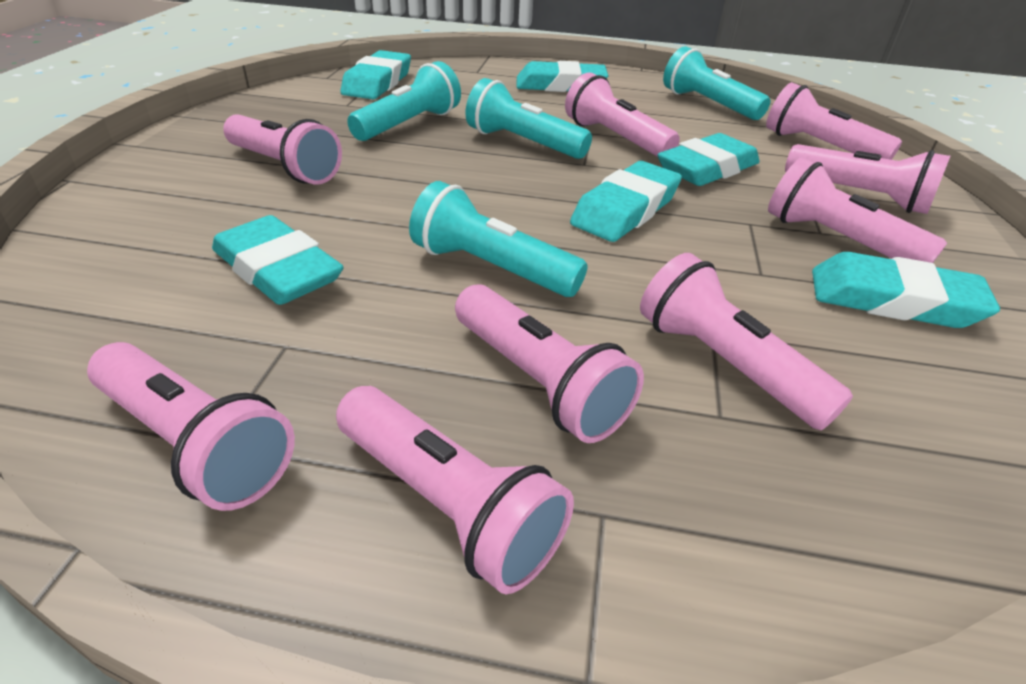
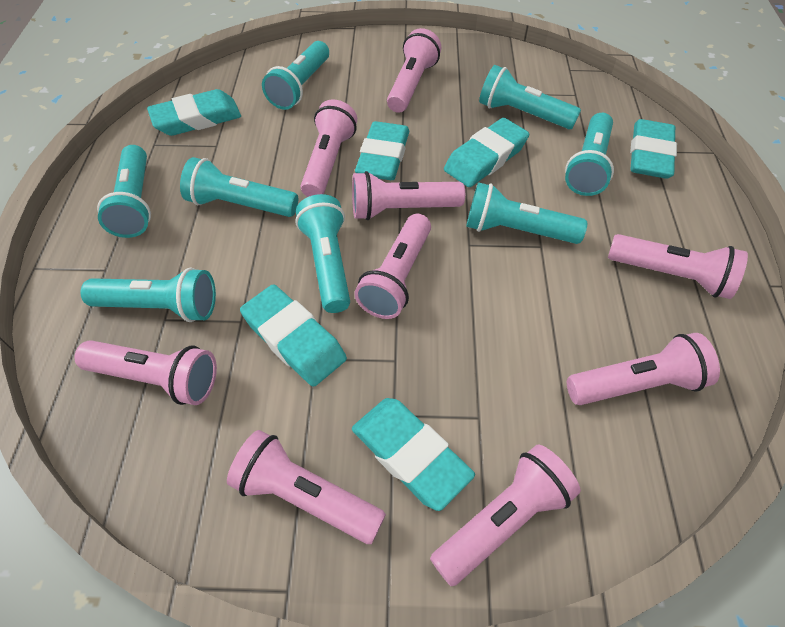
turquoise flashlight: [347,61,461,141] [409,181,588,297] [466,78,592,159] [663,46,770,120] = 4 -> [81,268,216,322] [97,145,151,238] [180,157,298,217] [262,41,329,110] [295,194,350,313] [466,182,587,244] [479,65,581,129] [565,113,614,196] = 8

